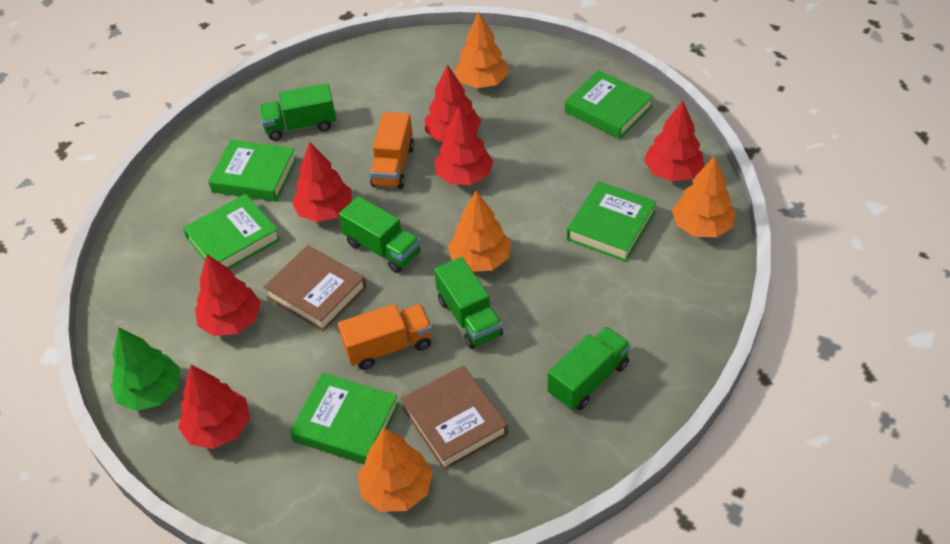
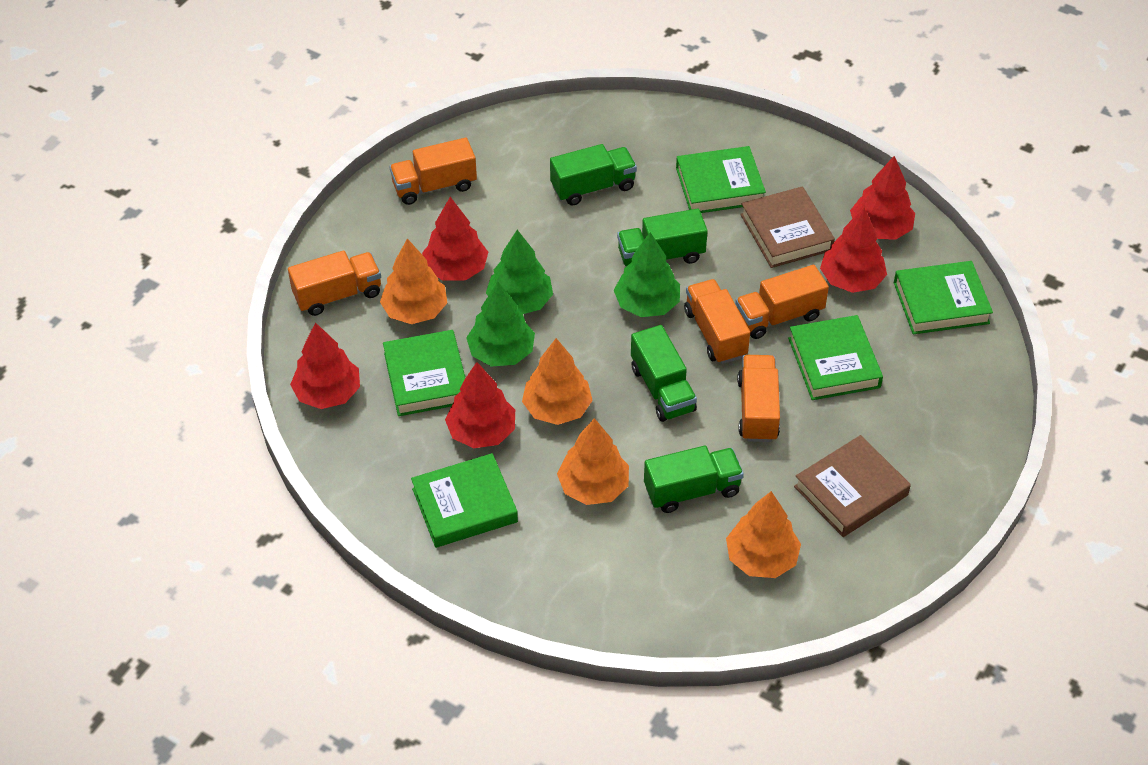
green tree: [111,327,180,411] = 1 -> [466,281,535,367] [486,230,553,314] [614,232,680,317] = 3
orange truck: [338,304,432,370] [370,112,414,189] = 2 -> [288,250,381,316] [389,138,477,205] [684,279,750,364] [735,265,829,339] [737,355,780,442] = 5
red tree: [178,365,250,449] [195,254,261,336] [292,142,352,222] [425,64,481,142] [435,106,493,185] [644,101,704,181] = 6 -> [290,322,360,409] [422,197,488,281] [445,362,515,448] [820,208,887,293] [850,156,915,240] = 5

